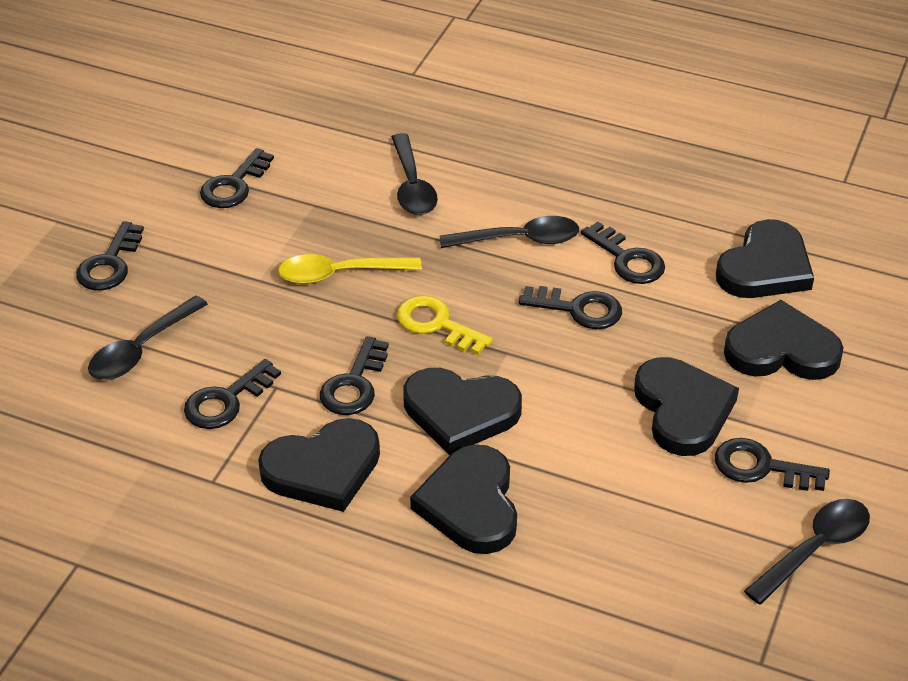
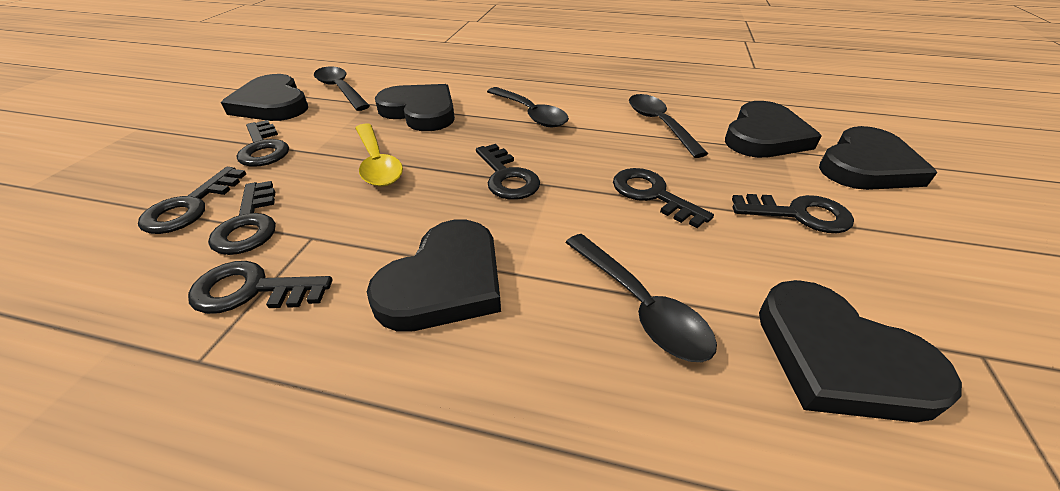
yellow key: [397,295,493,355] = 1 -> none = 0

